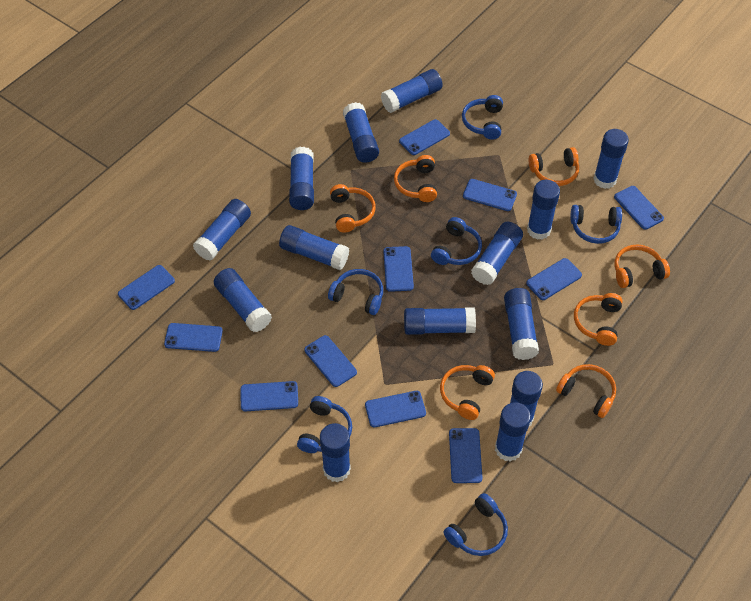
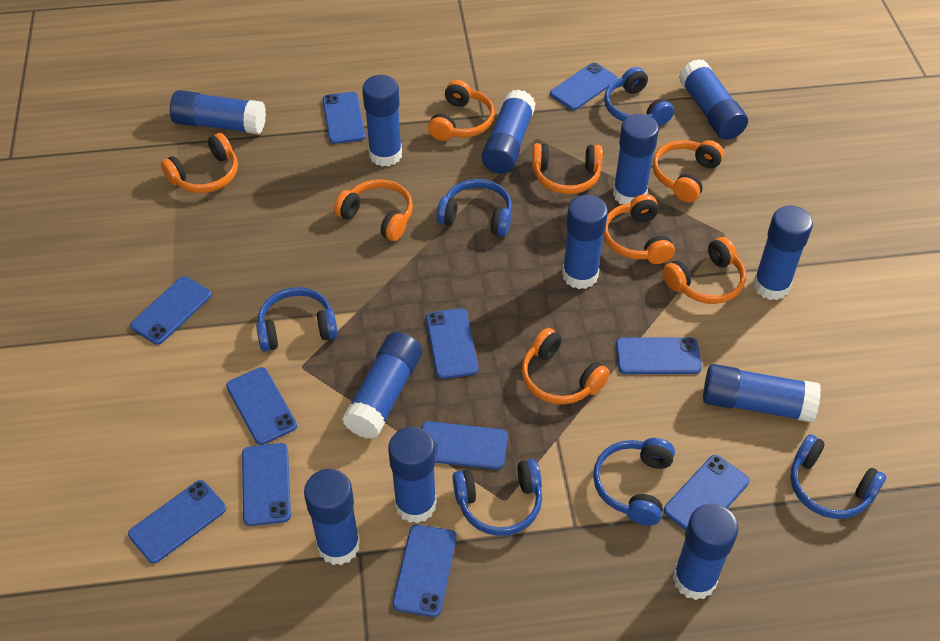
blue glue stick: [193,199,251,261] [214,268,272,332] [279,225,349,270] [289,147,314,210] [320,423,351,482] [343,102,379,163] [381,69,443,113] [404,307,476,335] [471,222,523,285] [495,402,531,462] [504,288,539,360] [510,371,543,426] [527,180,560,240] [593,129,629,189] = 14 -> [170,90,266,134] [304,469,360,565] [342,332,422,439] [362,75,402,167] [388,427,437,523] [482,89,536,174] [562,195,608,289] [613,114,659,204] [673,504,738,600] [679,59,748,140] [703,364,821,423] [753,206,813,300] = 12
orange headphones: [330,184,376,233] [394,155,437,202] [440,365,495,420] [529,147,579,186] [556,364,616,418] [574,293,623,346] [614,244,670,288] = 7 -> [161,133,238,193] [334,179,413,241] [428,80,495,141] [522,328,610,404] [532,143,603,194] [603,194,675,264] [653,140,724,202] [663,237,746,304] = 8

